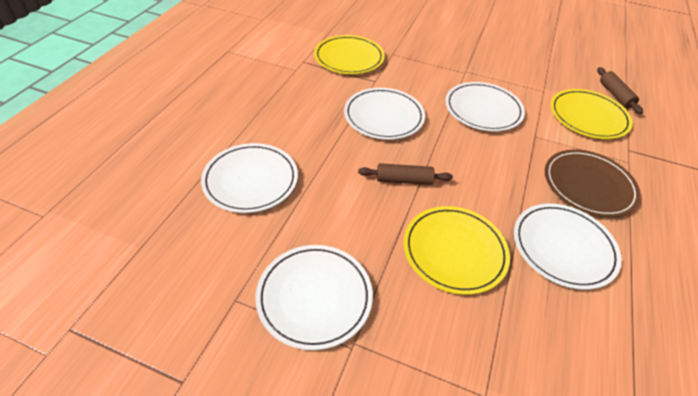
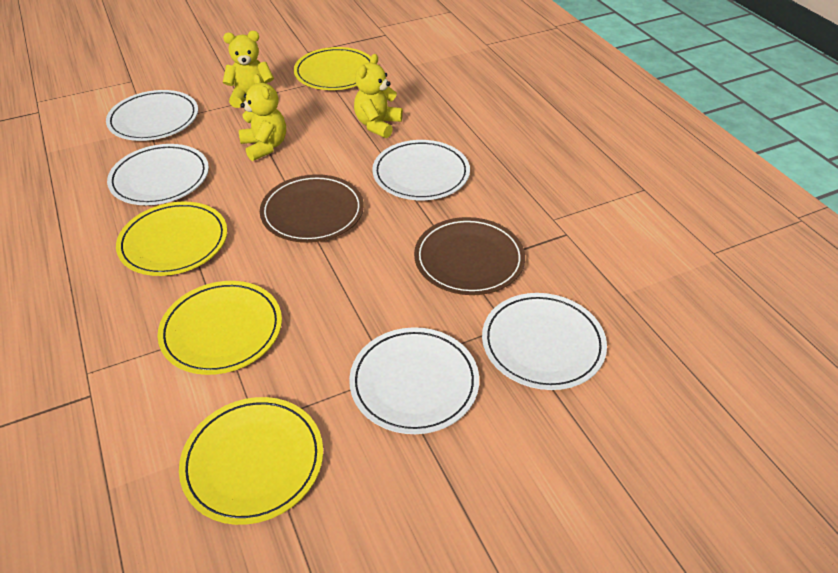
brown plate: [545,150,641,217] = 1 -> [260,174,364,243] [414,217,525,295] = 2
brown rolling pin: [358,163,453,185] [597,67,643,114] = 2 -> none = 0
yellow plate: [314,35,385,74] [403,206,510,295] [550,89,633,139] = 3 -> [116,202,227,276] [157,281,282,375] [179,397,323,525] [294,47,371,90] = 4
yellow teddy bear: none = 0 -> [223,31,274,108] [239,74,286,161] [354,54,403,138] = 3

